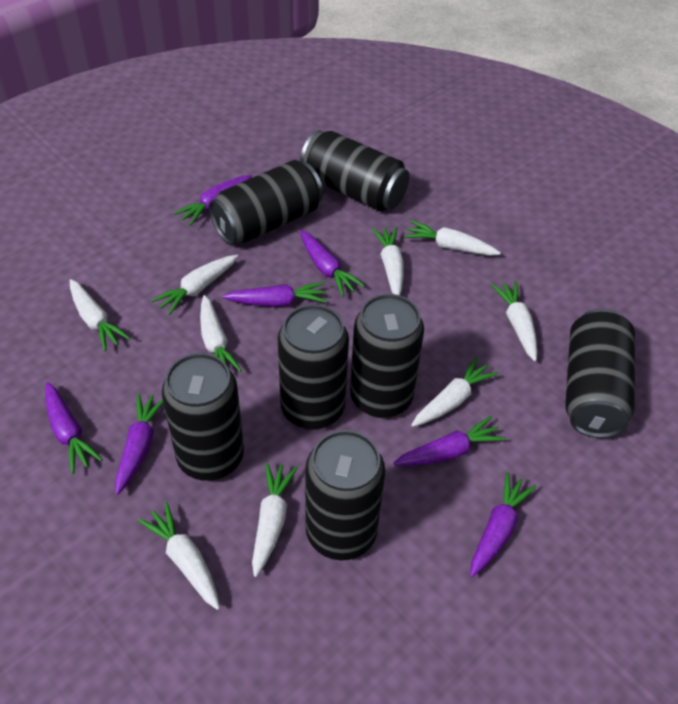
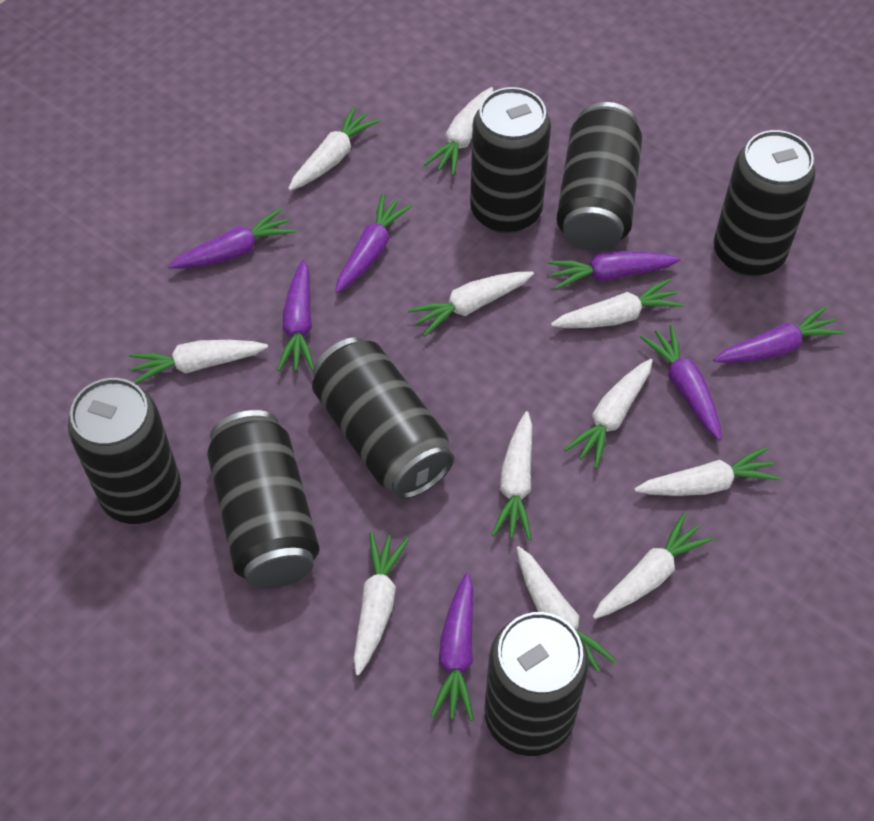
white carrot: [70,279,130,351] [138,502,220,610] [151,255,238,315] [200,295,242,372] [252,462,298,577] [372,227,404,295] [404,220,501,256] [411,356,499,427] [491,281,537,361] = 9 -> [129,340,268,384] [288,106,380,191] [354,532,409,676] [408,272,534,336] [424,87,493,176] [492,411,532,540] [516,546,616,672] [551,278,684,328] [564,359,653,468] [593,513,713,619] [634,447,780,496] = 11

